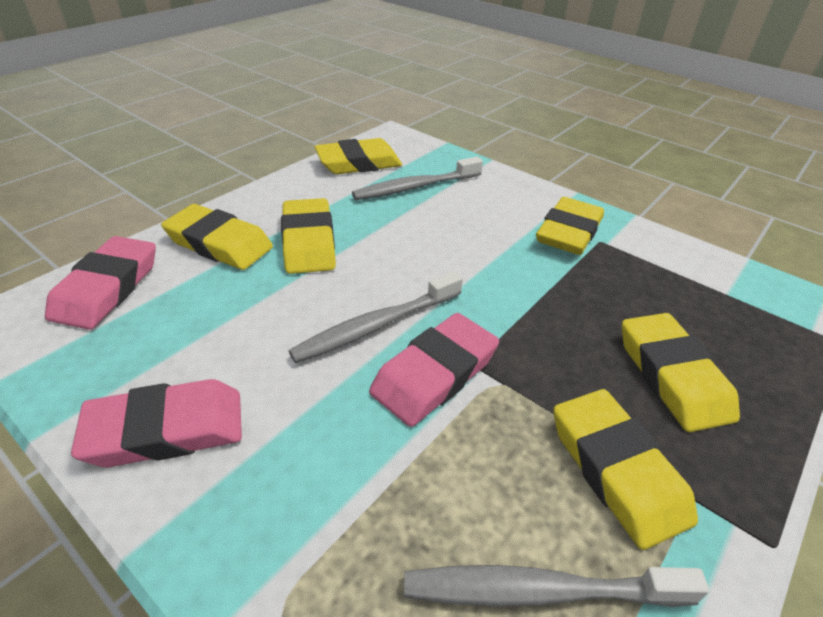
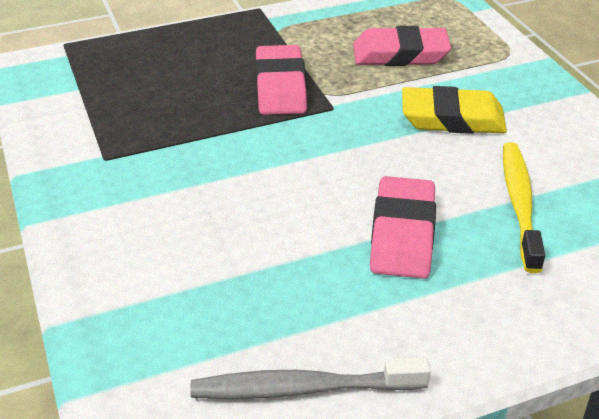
grey toothbrush: [289,271,463,363] [352,157,483,200] [404,565,709,607] = 3 -> [190,357,431,399] = 1
yellow eraser: [161,204,273,270] [281,198,336,274] [315,138,402,174] [536,197,604,255] [554,389,698,550] [622,313,740,432] = 6 -> [402,86,507,134] = 1
yellow toothbrush: none = 0 -> [503,142,545,273] = 1

